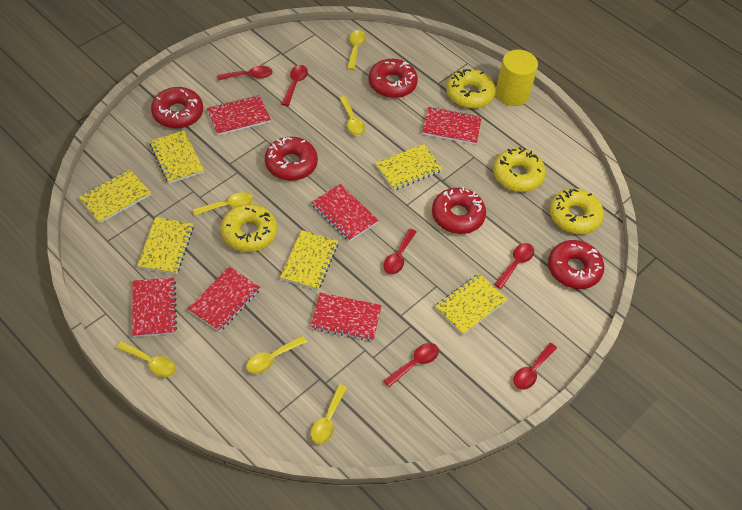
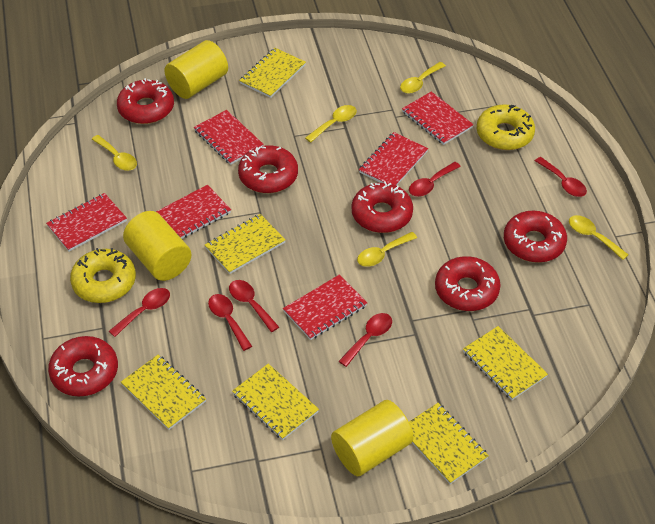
red donut: [151,87,203,129] [265,137,318,181] [368,59,418,98] [432,187,486,234] [548,240,604,289] = 5 -> [48,336,118,397] [117,78,174,124] [238,145,298,193] [352,181,413,233] [435,256,501,311] [504,211,567,263] = 6
yellow cylinder: [496,50,538,106] = 1 -> [123,211,192,281] [164,40,228,99] [331,400,413,476] = 3
yellow donut: [221,204,277,252] [446,69,496,109] [493,147,546,192] [549,188,604,234] = 4 -> [70,248,136,303] [477,104,535,150] = 2
yellow spoon: [116,341,176,377] [193,192,253,216] [246,336,307,374] [311,385,347,444] [339,96,365,136] [347,30,366,70] = 6 -> [92,135,137,171] [305,105,357,143] [357,232,417,267] [400,62,446,94] [569,215,629,260] = 5

